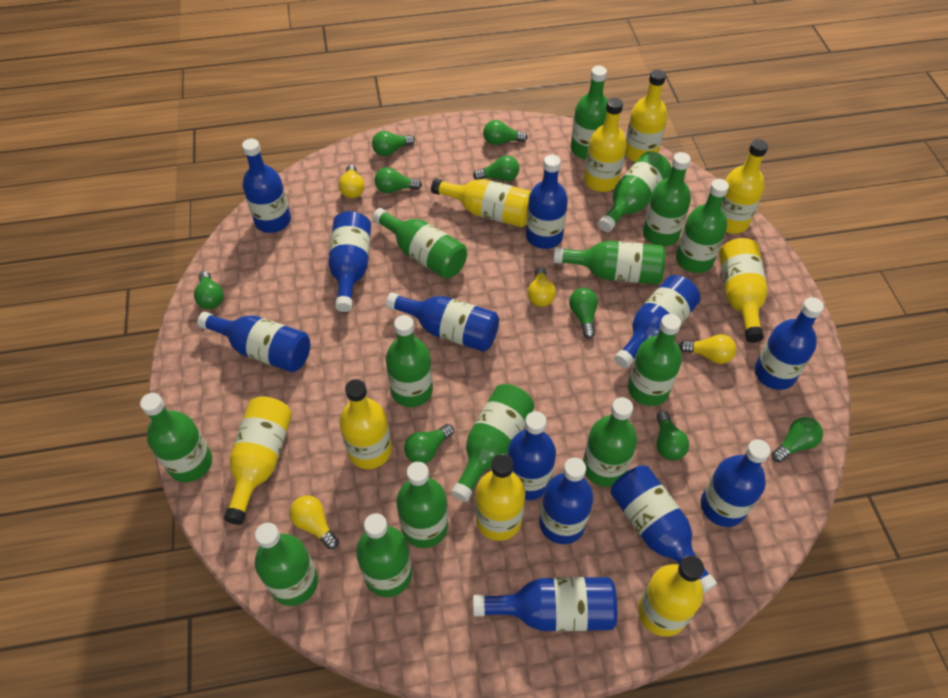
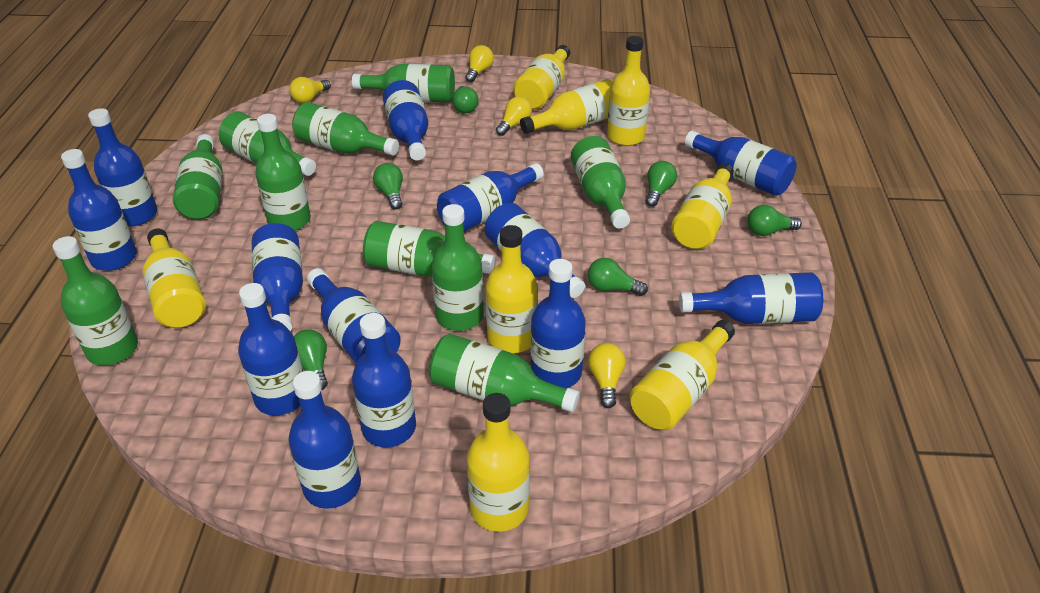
blue bottle: [197,312,310,372] [242,139,291,233] [328,211,371,312] [386,292,499,352] [473,577,617,631] [507,411,556,500] [526,155,568,249] [539,458,593,544] [610,465,717,593] [614,275,700,368] [701,439,770,527] [754,297,824,390] = 12 -> [61,149,137,271] [88,108,157,226] [238,283,303,416] [252,223,303,331] [288,371,361,509] [307,268,401,363] [352,313,416,447] [383,80,428,161] [437,163,544,231] [485,203,585,298] [531,259,586,388] [679,272,823,324] [685,131,797,196] = 13
green bottle: [140,393,212,482] [255,523,318,606] [356,513,412,597] [372,208,467,279] [386,315,433,407] [396,462,448,548] [451,384,535,502] [553,241,666,285] [571,66,608,159] [583,397,637,487] [598,151,672,232] [628,314,682,406] [643,152,691,246] [676,179,729,273] = 14 -> [52,236,138,366] [173,134,223,219] [219,112,316,176] [255,114,311,231] [292,102,399,156] [352,64,455,102] [363,221,495,277] [429,334,580,412] [431,204,484,331] [571,136,630,229] = 10
green light bulb: [194,271,224,309] [372,131,415,156] [375,167,422,193] [404,424,454,464] [473,155,519,181] [483,120,528,145] [569,288,598,339] [657,411,689,460] [771,417,823,463] = 9 -> [294,329,328,390] [373,163,403,210] [452,86,479,113] [588,258,648,296] [646,161,677,207] [747,205,802,236] = 6
yellow bottle: [224,396,292,525] [339,379,392,469] [431,178,531,227] [475,454,525,541] [584,98,627,192] [625,69,667,162] [638,555,704,637] [719,238,768,343] [721,139,768,234] = 9 -> [143,229,206,328] [467,393,530,532] [485,225,538,353] [513,45,570,110] [520,79,613,134] [607,36,650,146] [630,320,735,430] [671,163,734,249] = 8

